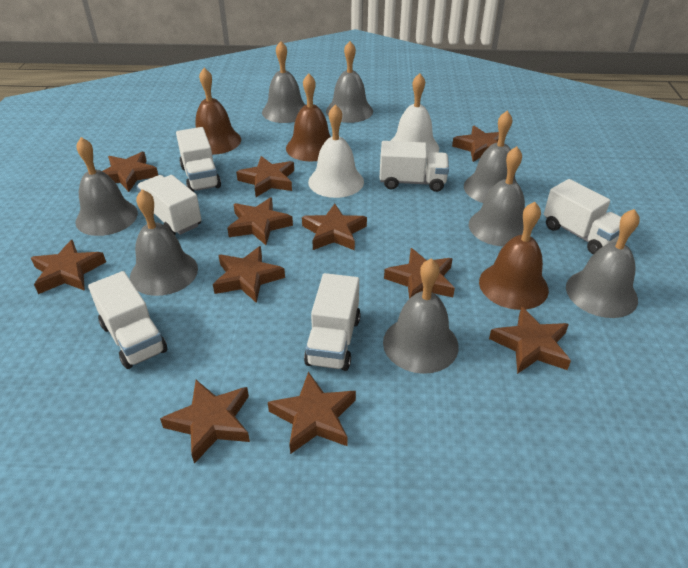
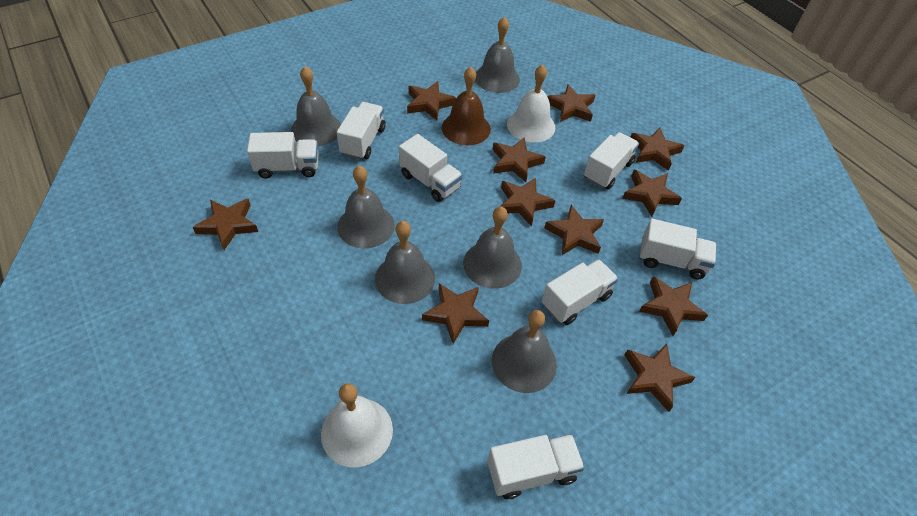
brown bell: [196,68,241,155] [286,74,331,162] [479,202,549,310] = 3 -> [442,67,491,145] = 1
grey bell: [75,137,138,236] [130,189,198,296] [262,41,305,123] [326,41,373,123] [383,258,459,374] [464,111,516,203] [468,146,525,247] [566,209,640,318] = 8 -> [291,66,341,146] [337,166,395,248] [375,221,435,304] [463,206,522,289] [475,17,520,93] [492,310,557,393] = 6
white truck: [88,271,167,369] [136,175,202,235] [176,127,221,192] [304,273,361,371] [380,141,449,192] [544,179,621,254] = 6 -> [247,132,319,179] [337,102,386,160] [399,134,463,202] [487,434,585,499] [542,259,618,325] [584,132,639,190] [640,219,716,279] = 7

